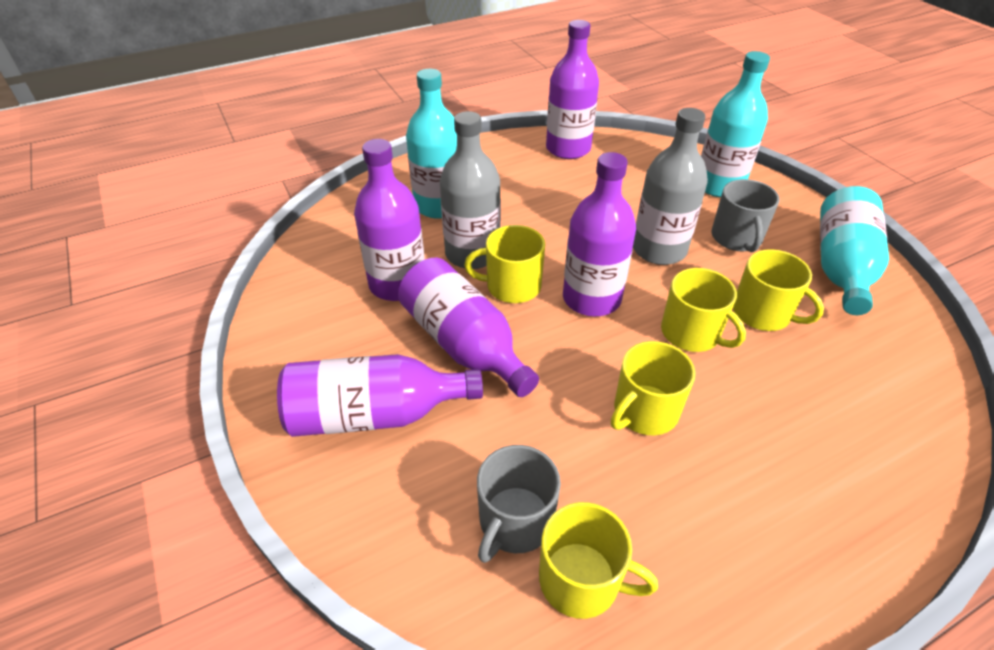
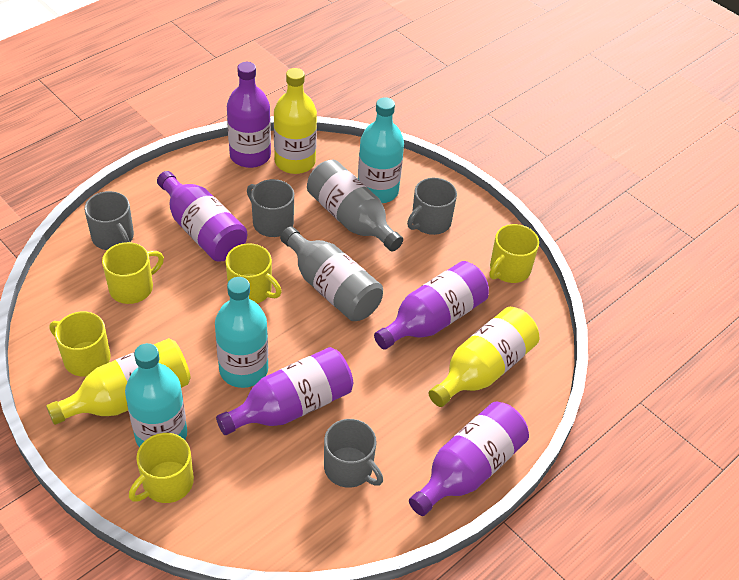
grey mug: [477,445,561,563] [711,179,779,252] = 2 -> [84,191,134,250] [247,179,294,237] [324,419,383,488] [407,178,457,235] = 4
yellow bottle: none = 0 -> [46,338,191,425] [274,68,317,174] [429,307,539,407] = 3

